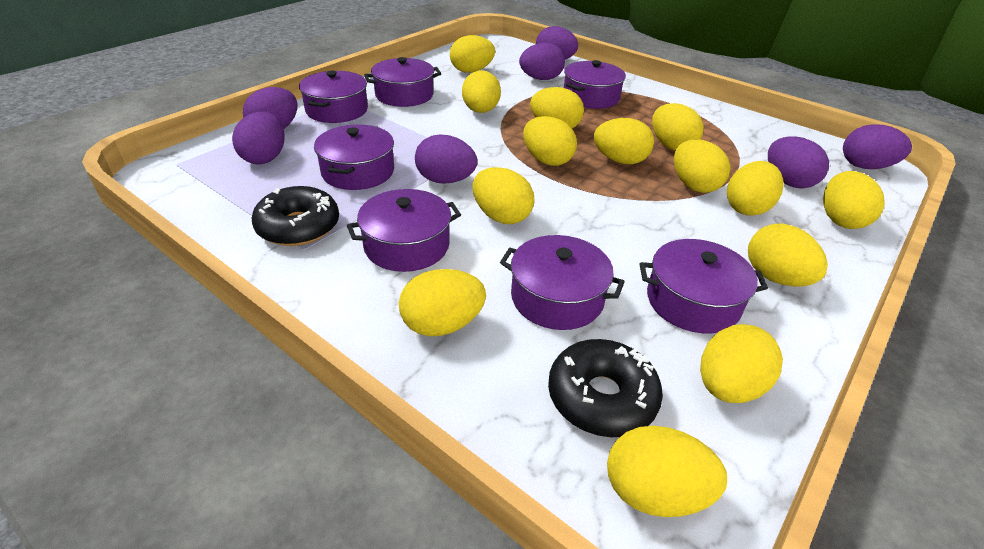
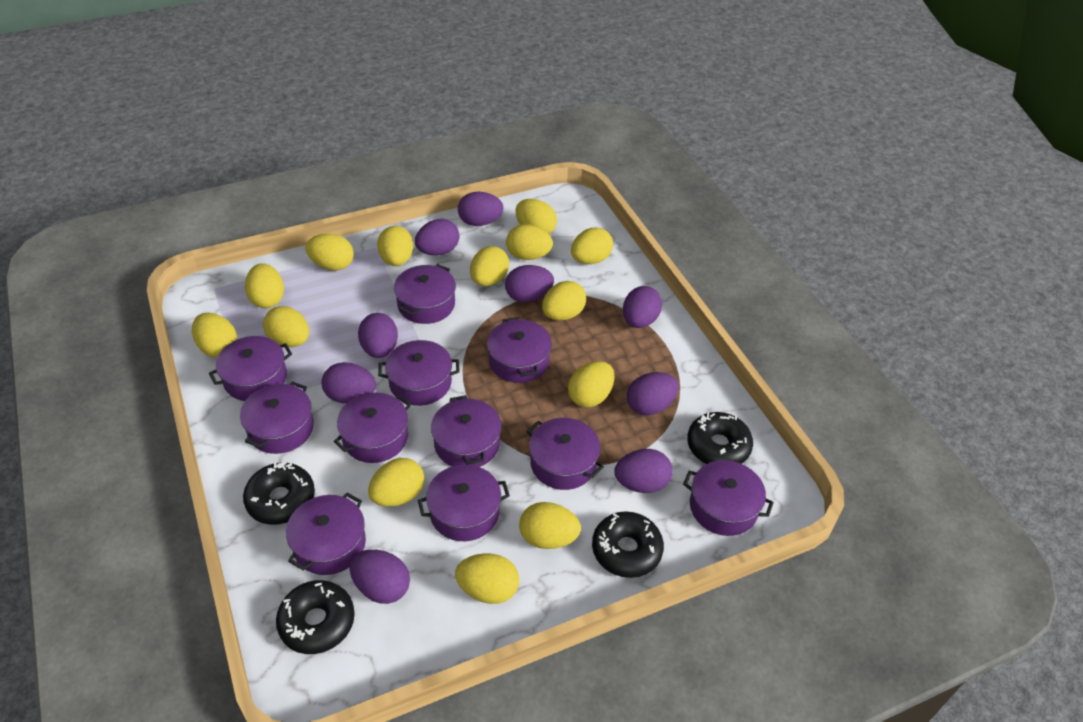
black donut: [252,186,339,246] [548,339,663,437] = 2 -> [243,462,315,525] [276,580,355,654] [592,511,664,578] [687,412,753,464] = 4
purple egg: [232,112,285,164] [243,87,298,129] [415,135,478,184] [519,43,565,80] [536,26,578,60] [768,136,829,189] [843,124,912,169] = 7 -> [322,362,376,404] [349,550,410,604] [358,313,398,358] [415,219,460,255] [458,192,503,226] [505,265,554,302] [614,449,673,493] [623,286,662,328] [627,372,678,416] = 9
purple pot: [299,70,368,123] [314,124,394,190] [347,189,461,272] [364,57,442,107] [500,235,625,330] [564,60,626,109] [639,239,768,333] = 7 -> [209,336,292,401] [240,381,314,454] [286,493,366,575] [334,393,411,463] [378,340,459,406] [394,264,456,324] [418,465,510,541] [431,395,502,467] [487,317,552,383] [527,418,604,490] [683,460,774,536] = 11

